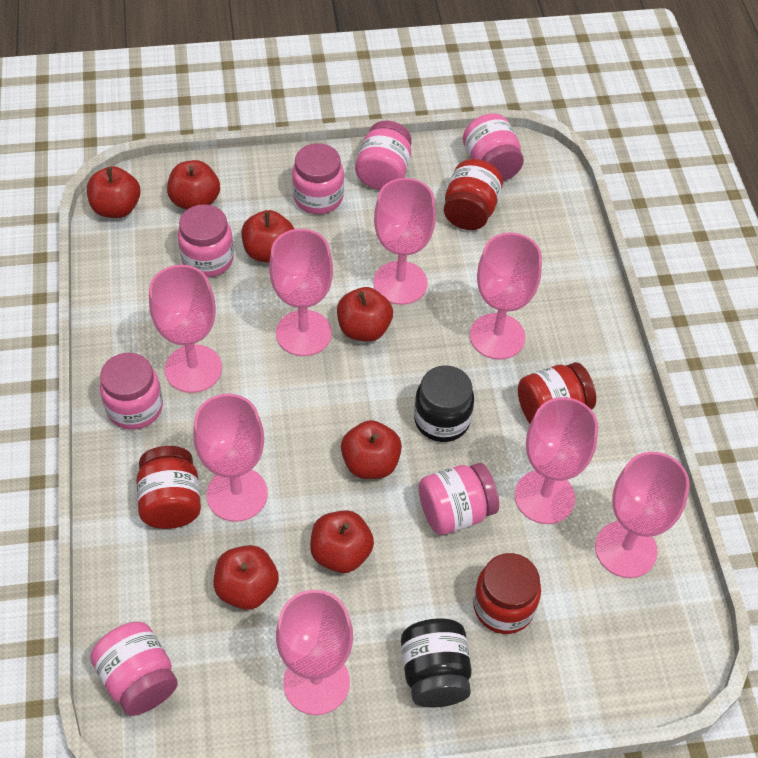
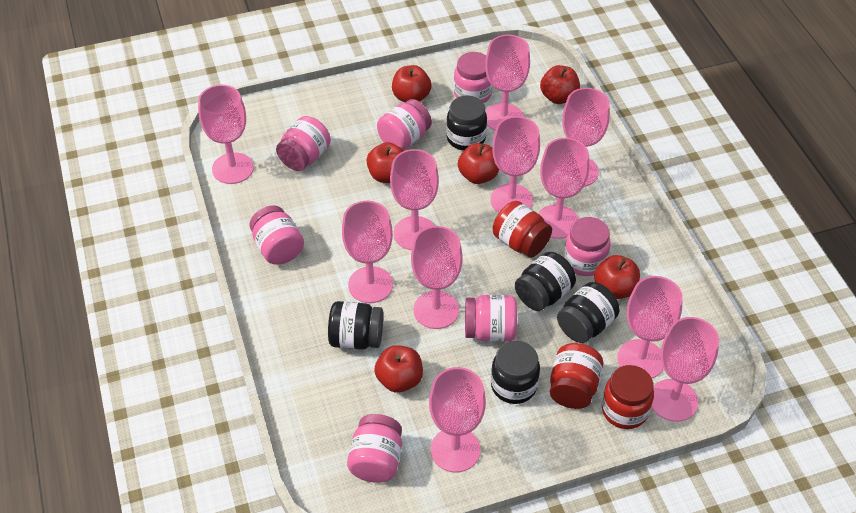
black jar: [401,618,472,707] [414,365,474,442] = 2 -> [328,301,383,350] [446,96,487,151] [491,341,540,404] [515,252,576,311] [557,282,620,343] = 5
pink goblet: [149,265,222,393] [193,393,268,522] [269,229,333,356] [276,590,353,715] [374,178,436,305] [470,232,542,360] [515,397,598,524] [595,452,690,578] = 8 -> [198,85,254,184] [342,201,393,303] [390,149,439,250] [411,226,463,329] [429,367,486,473] [485,35,530,131] [491,116,540,213] [538,138,589,239] [562,88,610,187] [617,276,683,378] [652,317,719,422] = 11
red apple: [87,166,140,218] [167,160,220,210] [213,545,279,610] [242,210,294,263] [310,510,374,573] [337,287,393,342] [341,420,402,479] = 7 -> [367,142,404,183] [374,345,423,393] [392,65,431,102] [458,143,499,184] [540,65,580,104] [594,255,640,299] = 6
red jar: [136,446,201,529] [444,159,503,230] [473,553,541,634] [518,362,596,423] = 4 -> [493,201,552,257] [550,343,603,409] [602,365,654,429] = 3

